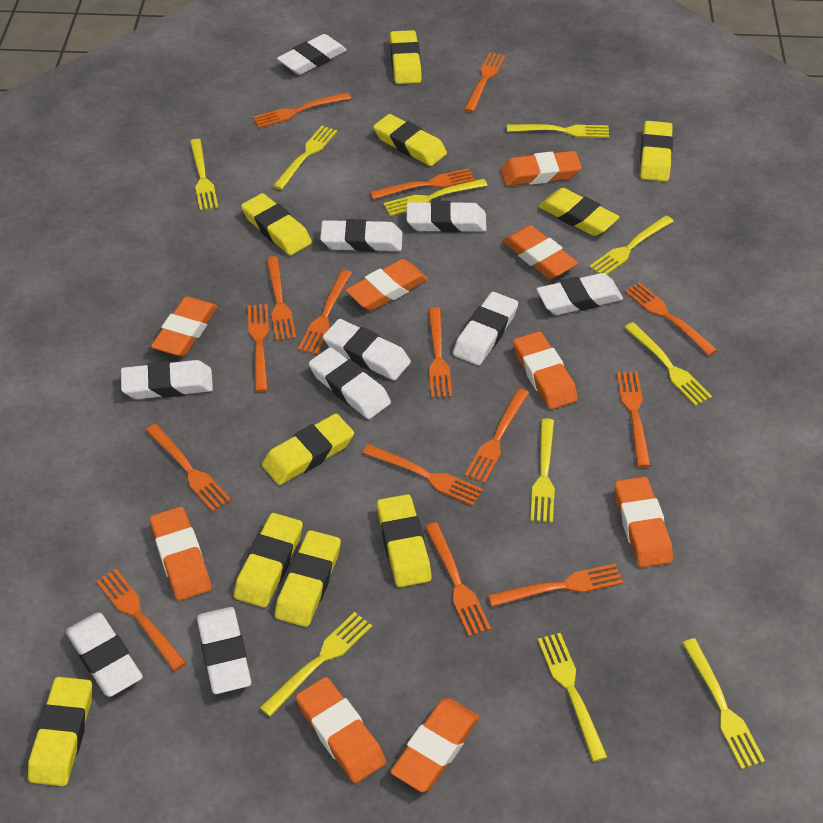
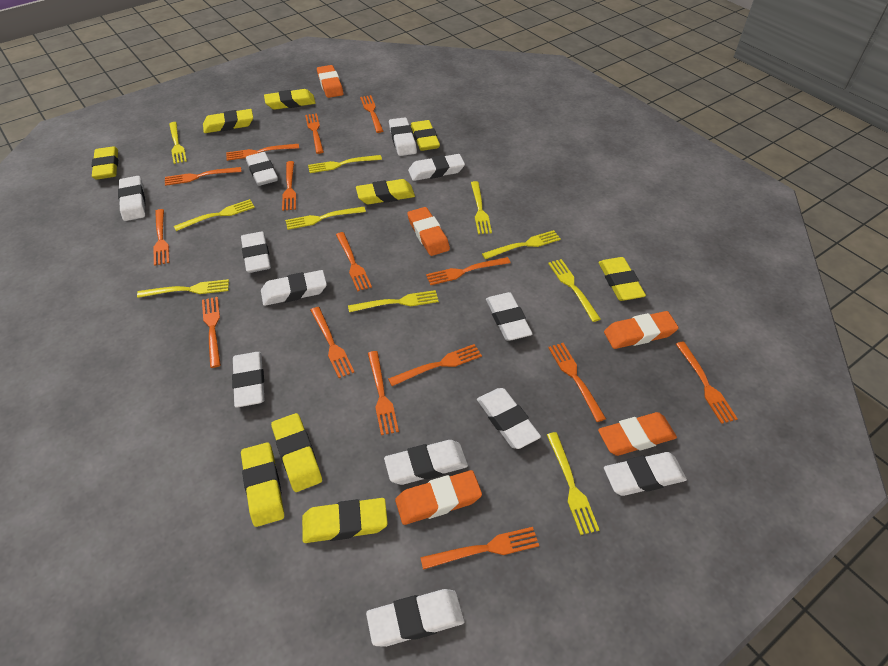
orange eraser: [150,507,211,601] [151,296,218,357] [296,677,386,783] [345,259,428,311] [390,698,479,792] [500,151,582,186] [503,225,578,279] [513,331,578,409] [614,477,673,568] = 9 -> [317,65,343,98] [395,470,482,525] [407,207,450,256] [598,412,677,456] [604,311,679,349] = 5
white eraser: [66,613,143,697] [121,360,213,399] [197,607,251,694] [277,34,347,75] [309,347,391,419] [320,219,403,252] [323,319,411,380] [406,201,487,233] [453,292,518,365] [537,273,623,315] = 10 -> [118,176,145,221] [232,352,265,408] [241,231,271,273] [246,152,278,186] [261,270,327,306] [366,589,464,647] [384,440,468,485] [389,117,417,156] [408,154,465,181] [477,388,541,449] [486,292,533,341] [604,452,687,496] = 12
yellow eraser: [28,677,92,786] [234,513,303,608] [241,193,312,255] [262,414,354,485] [275,530,341,627] [373,114,447,166] [377,494,432,587] [390,30,422,84] [539,188,619,236] [640,121,673,182] = 10 -> [91,146,118,180] [203,109,253,133] [241,443,284,527] [264,89,316,110] [271,413,322,492] [302,498,388,543] [356,179,415,204] [411,120,440,151] [598,257,646,301] = 9

